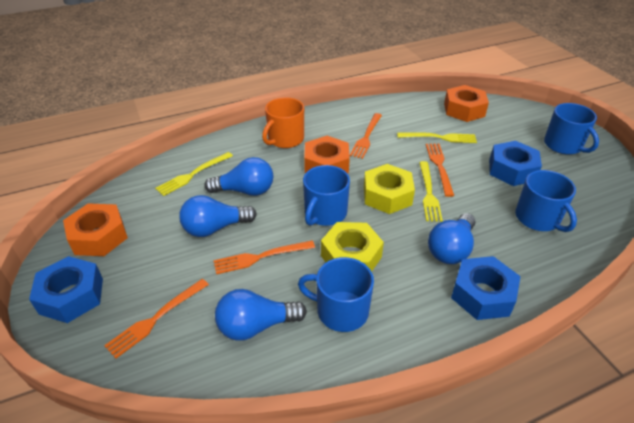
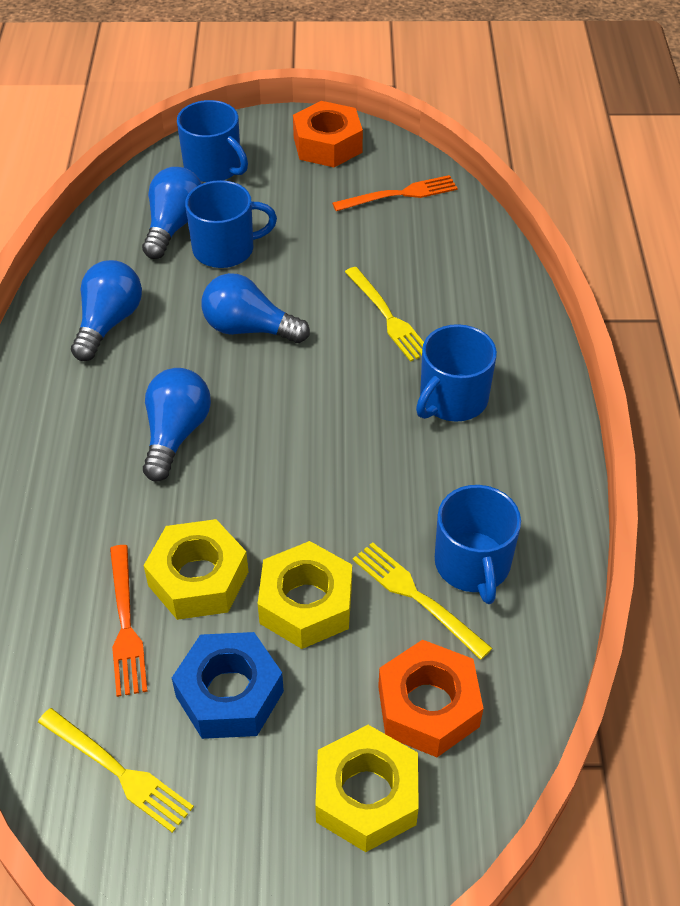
blue nut: [29,256,103,323] [451,256,521,320] [489,141,542,186] = 3 -> [172,632,284,739] = 1
orange fork: [104,279,209,359] [213,240,315,274] [350,113,382,159] [426,144,454,197] = 4 -> [110,545,148,697] [332,175,458,211] = 2
orange mug: [262,97,304,148] = 1 -> none = 0
orange nut: [63,203,128,256] [304,136,350,174] [444,85,489,122] = 3 -> [293,101,363,167] [378,640,484,757] = 2
yellow nut: [321,222,384,272] [364,164,415,214] = 2 -> [143,519,248,620] [258,541,352,649] [315,725,419,852] = 3

